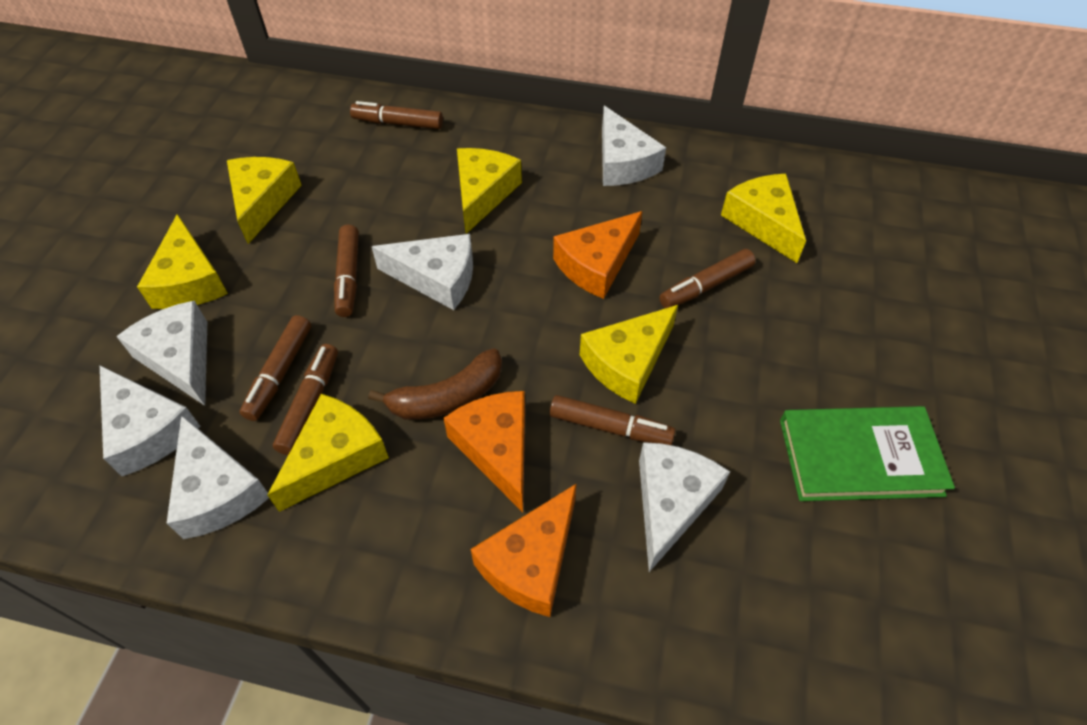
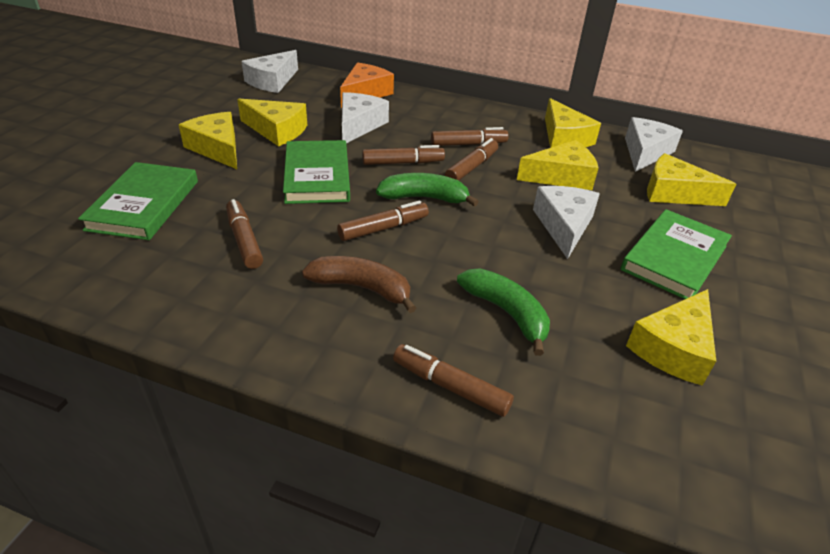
green banana: none = 0 -> [376,173,479,207] [457,268,550,356] = 2
green book: [780,406,955,501] = 1 -> [78,162,198,240] [283,140,350,204] [621,209,732,299] = 3
orange cheese: [443,391,525,512] [470,483,577,617] [553,211,643,299] = 3 -> [340,62,394,108] = 1
white cheese: [100,366,201,476] [116,300,207,406] [167,415,269,539] [372,234,473,310] [602,106,666,186] [639,442,730,572] = 6 -> [241,50,298,93] [342,92,389,143] [533,186,600,259] [625,117,683,172] = 4

